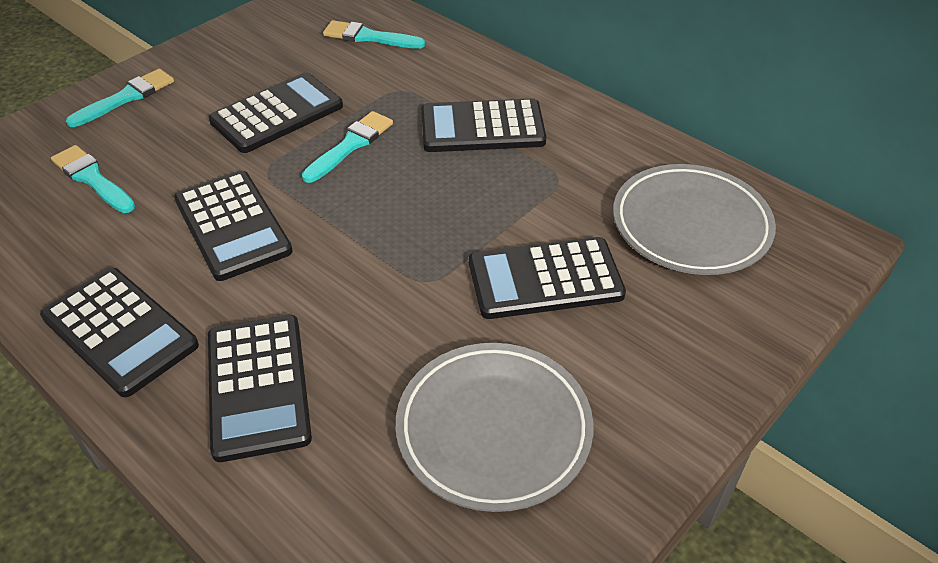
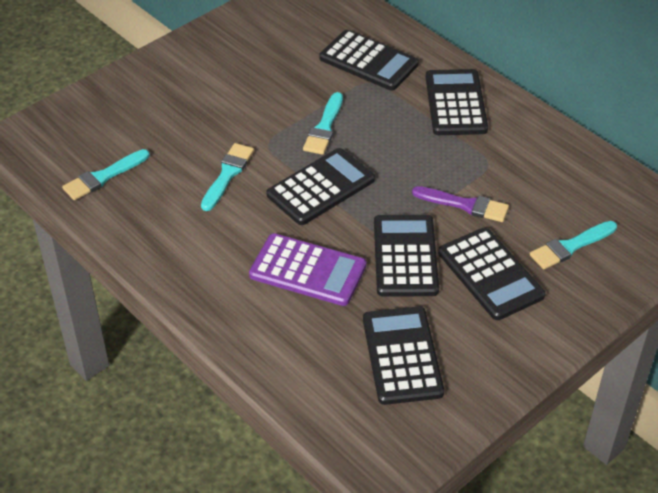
grey plate: [396,343,594,512] [613,164,776,275] = 2 -> none = 0
purple brush: none = 0 -> [412,186,509,222] = 1
purple calculator: none = 0 -> [249,233,366,306] = 1

